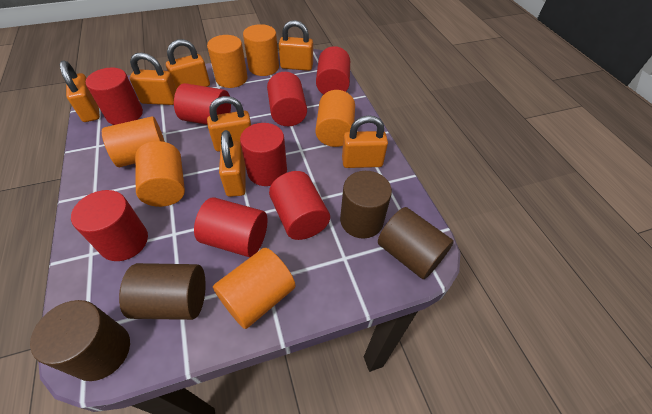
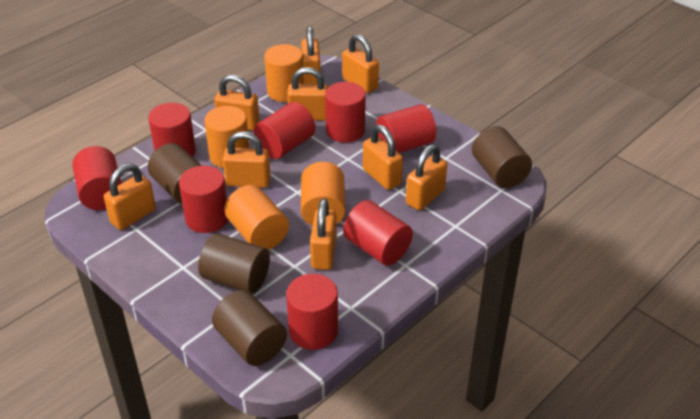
orange cylinder: [102,116,165,167] [135,141,185,207] [207,35,248,88] [213,248,295,329] [243,24,279,76] [315,90,355,147] = 6 -> [204,106,249,168] [224,185,289,250] [264,44,304,102] [301,162,345,226] = 4
orange padlock: [59,60,100,122] [130,52,176,105] [166,39,210,90] [207,96,251,152] [219,130,246,197] [279,20,313,71] [342,115,388,168] = 7 -> [104,163,156,230] [214,75,260,131] [223,131,271,188] [287,67,328,121] [301,26,321,84] [310,198,337,270] [342,34,379,93] [363,125,403,190] [406,144,447,210] = 9

